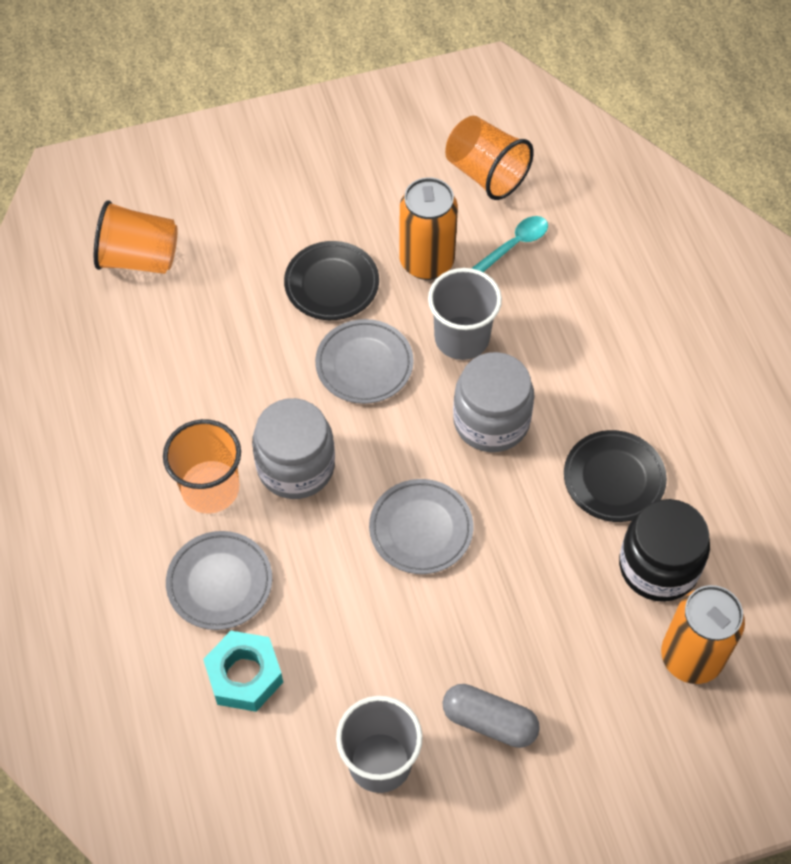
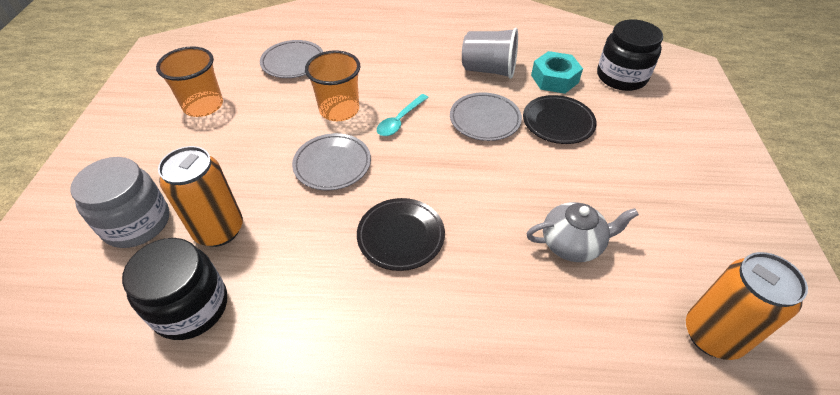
black jar: [619,499,710,602] = 1 -> [122,238,227,340] [597,19,663,91] = 2
grey capsule: [442,684,540,748] = 1 -> none = 0
grey cup: [336,696,423,793] [428,268,502,360] = 2 -> [462,28,518,79] = 1
grey jar: [252,398,335,499] [453,352,534,452] = 2 -> [70,157,169,248] = 1
grey teapot: none = 0 -> [526,202,639,262] = 1
orange cup: [94,200,178,274] [163,419,241,514] [445,116,534,200] = 3 -> [156,46,223,117] [305,50,360,121] = 2

